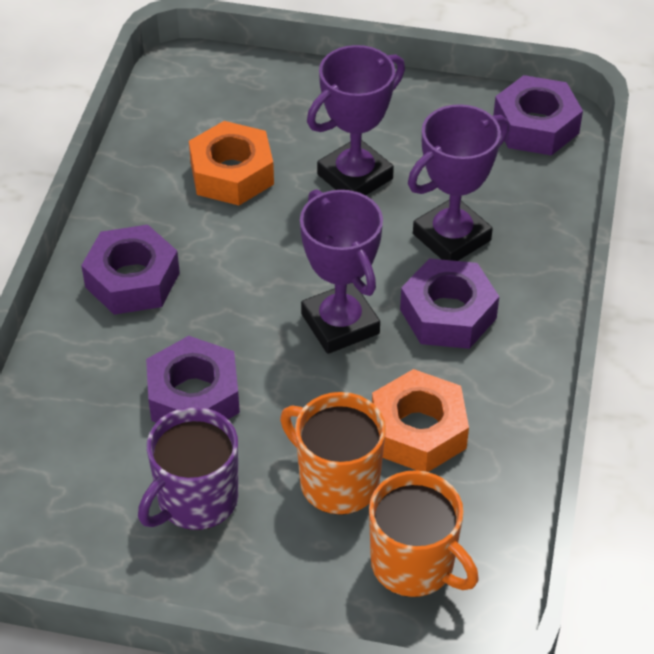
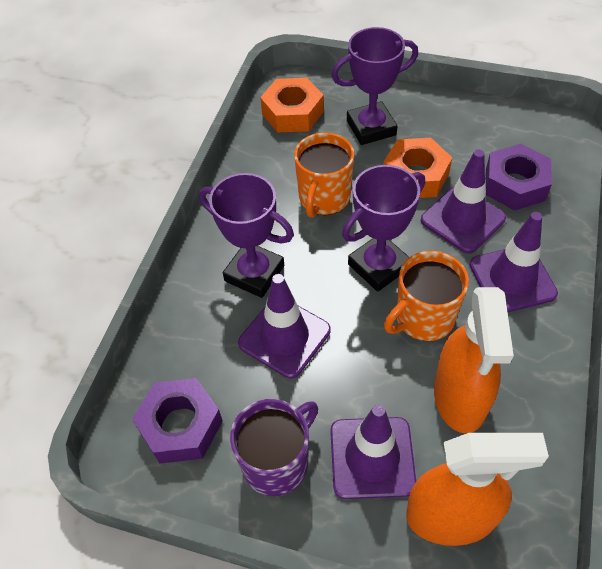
orange spray bottle: none = 0 -> [406,433,549,546] [434,287,514,433] = 2
purple nut: [81,225,180,315] [146,336,240,423] [400,259,499,349] [494,75,583,156] = 4 -> [132,378,223,464] [485,144,552,211] = 2
purple traffic cone: none = 0 -> [238,274,331,379] [330,404,416,499] [421,149,506,253] [470,212,558,312] = 4

